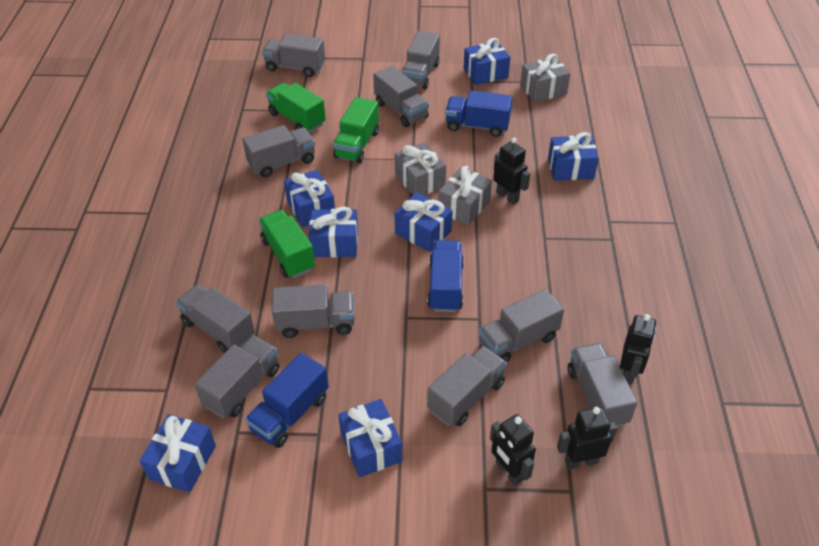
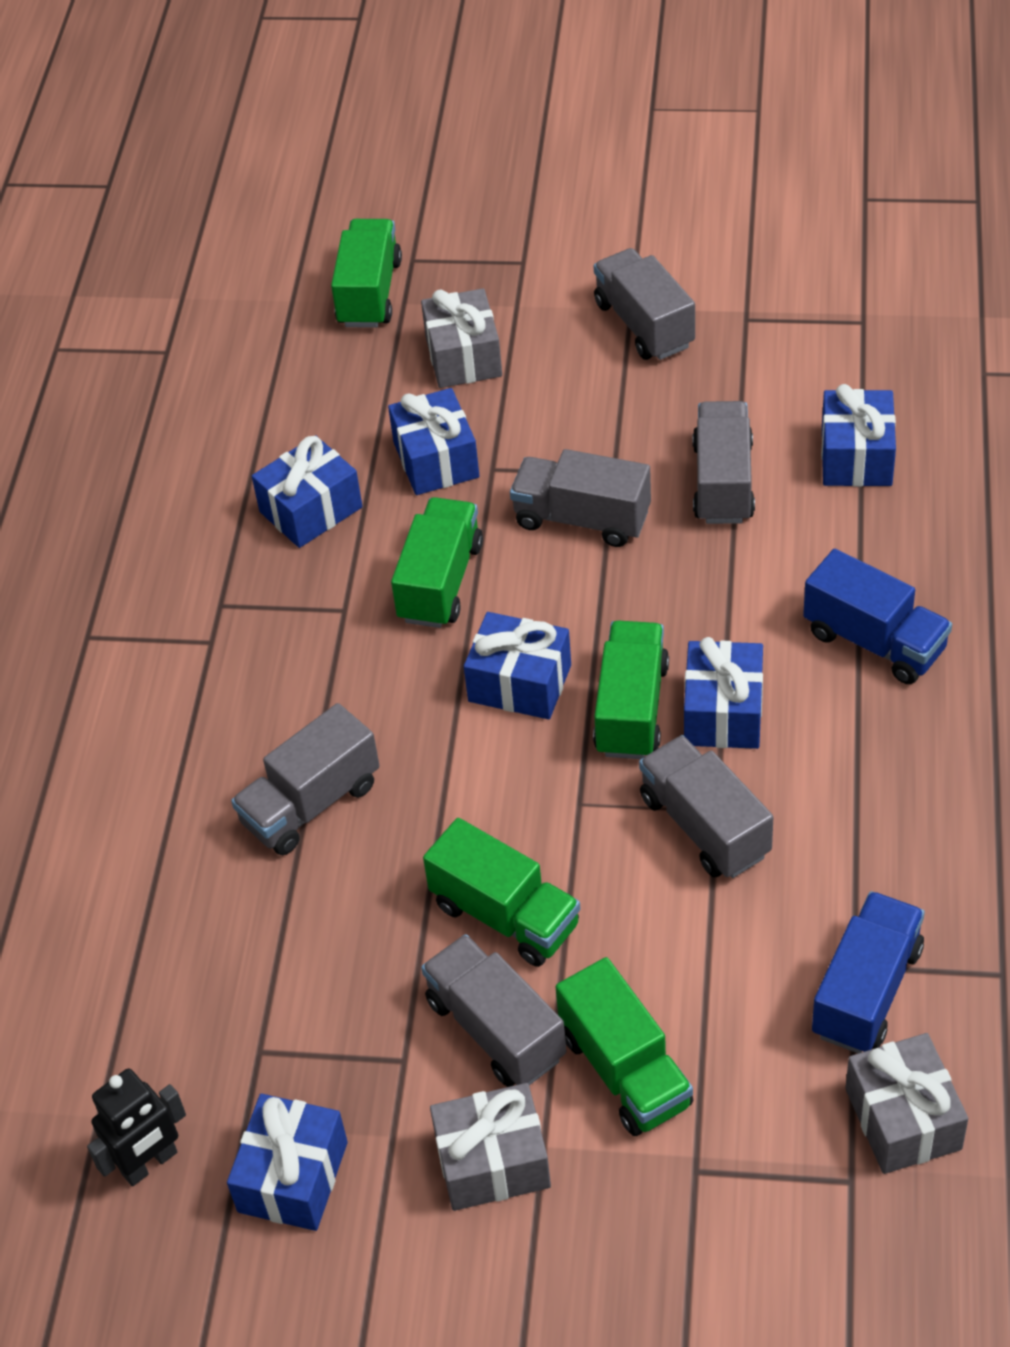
black robot: [490,414,536,485] [493,138,530,205] [557,407,617,470] [620,314,656,384] = 4 -> [87,1068,186,1186] = 1
blue gift: [140,414,216,493] [284,170,335,227] [309,207,358,257] [338,399,402,477] [395,192,453,252] [464,38,510,85] [548,132,599,181] = 7 -> [227,1094,348,1231] [252,435,362,548] [388,388,479,495] [464,612,571,719] [684,637,763,749] [821,384,896,487] = 6
blue truck: [245,353,329,448] [427,240,464,312] [445,91,512,137] = 3 -> [803,549,952,684] [812,891,925,1053] = 2
green truck: [259,210,315,278] [266,83,326,133] [333,97,379,163] = 3 -> [331,219,402,328] [391,497,483,628] [423,818,581,967] [556,957,693,1136] [593,621,669,759] = 5
grey truck: [176,284,255,353] [194,335,279,418] [242,125,315,178] [262,34,325,77] [272,285,354,338] [373,66,429,127] [402,31,440,89] [427,346,507,426] [478,289,564,362] [568,343,637,427] = 10 -> [231,703,380,855] [421,934,566,1087] [510,449,651,547] [594,248,695,360] [639,735,773,878] [693,401,755,524] = 6

